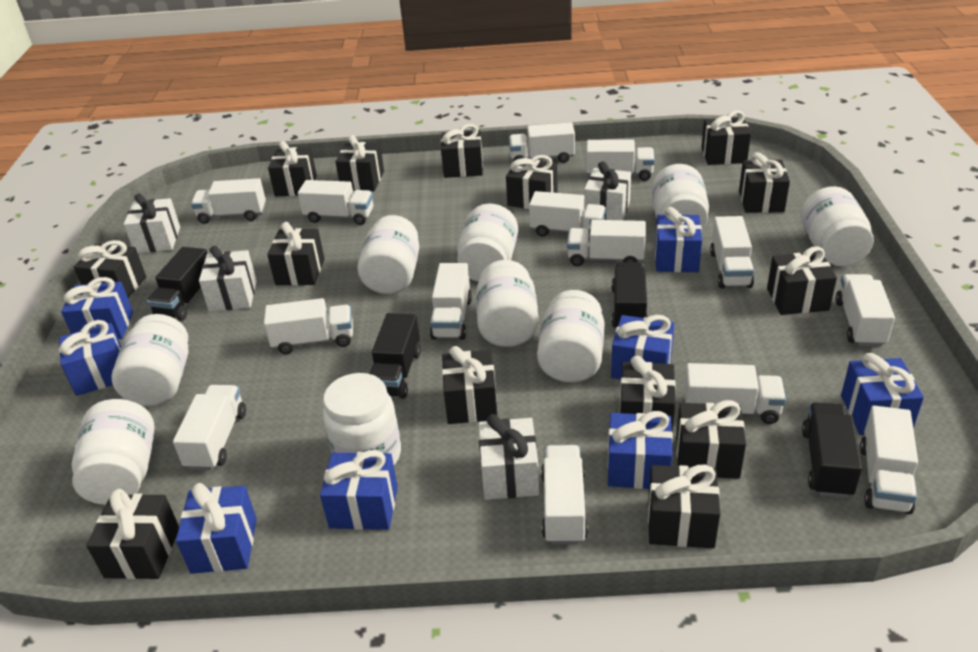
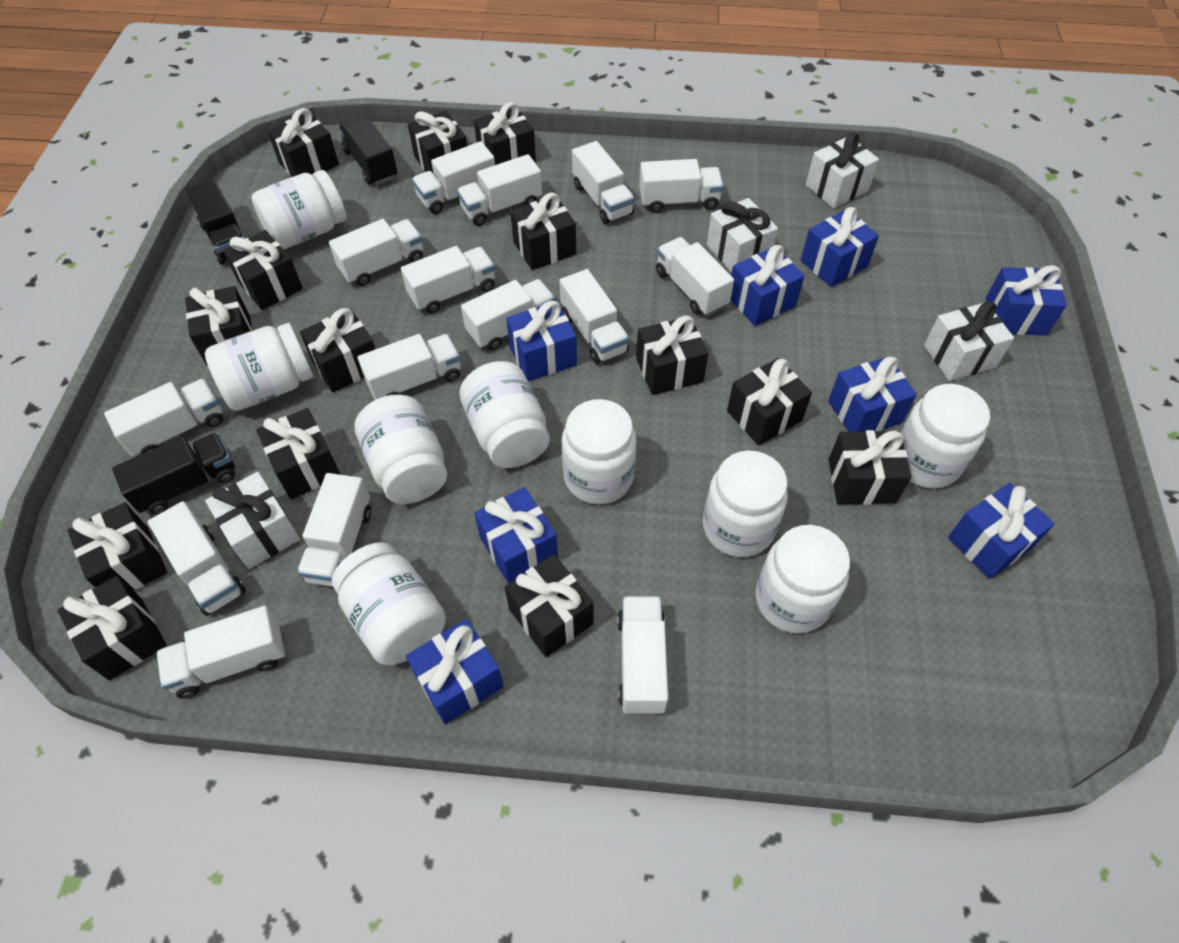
black truck: [147,247,208,320] [370,313,421,399] [611,262,648,327] [802,402,862,498] = 4 -> [112,433,235,515] [185,179,245,265] [338,117,397,185] = 3
white truck: [173,385,246,470] [191,178,266,224] [264,298,353,354] [298,180,373,225] [430,263,472,340] [509,122,575,163] [529,191,606,241] [541,445,588,545] [567,220,646,266] [586,139,655,181] [684,363,786,424] [710,216,754,288] [835,274,895,347] [860,406,918,514] = 14 -> [104,379,223,456] [148,501,246,616] [156,606,285,699] [297,473,371,587] [329,219,423,286] [357,334,461,400] [401,246,495,314] [412,141,495,214] [457,154,542,226] [461,279,555,350] [559,269,629,364] [572,141,635,224] [617,596,668,715] [639,159,724,213] [656,237,734,316] = 15

